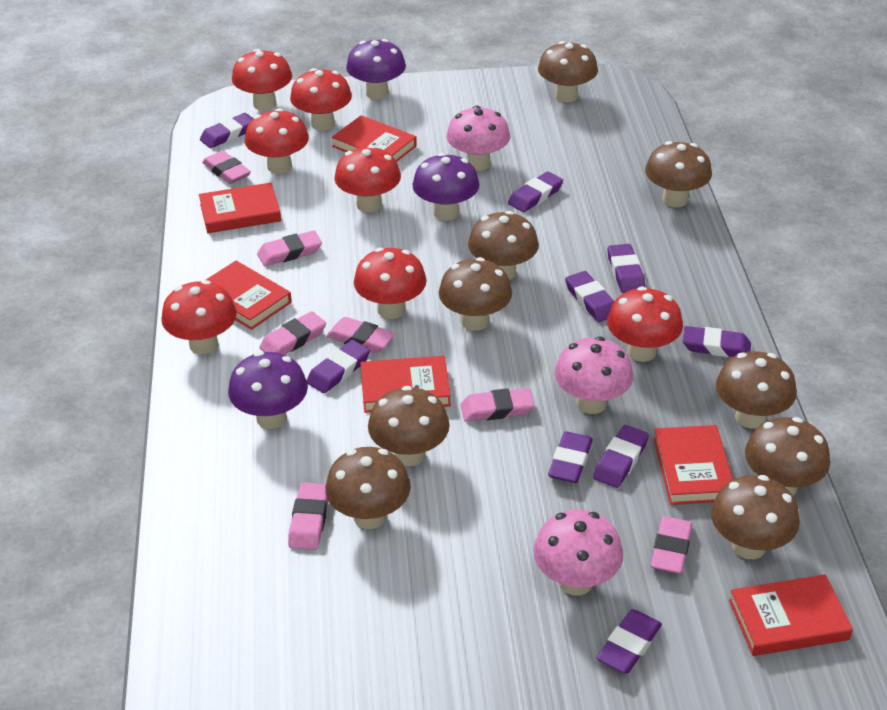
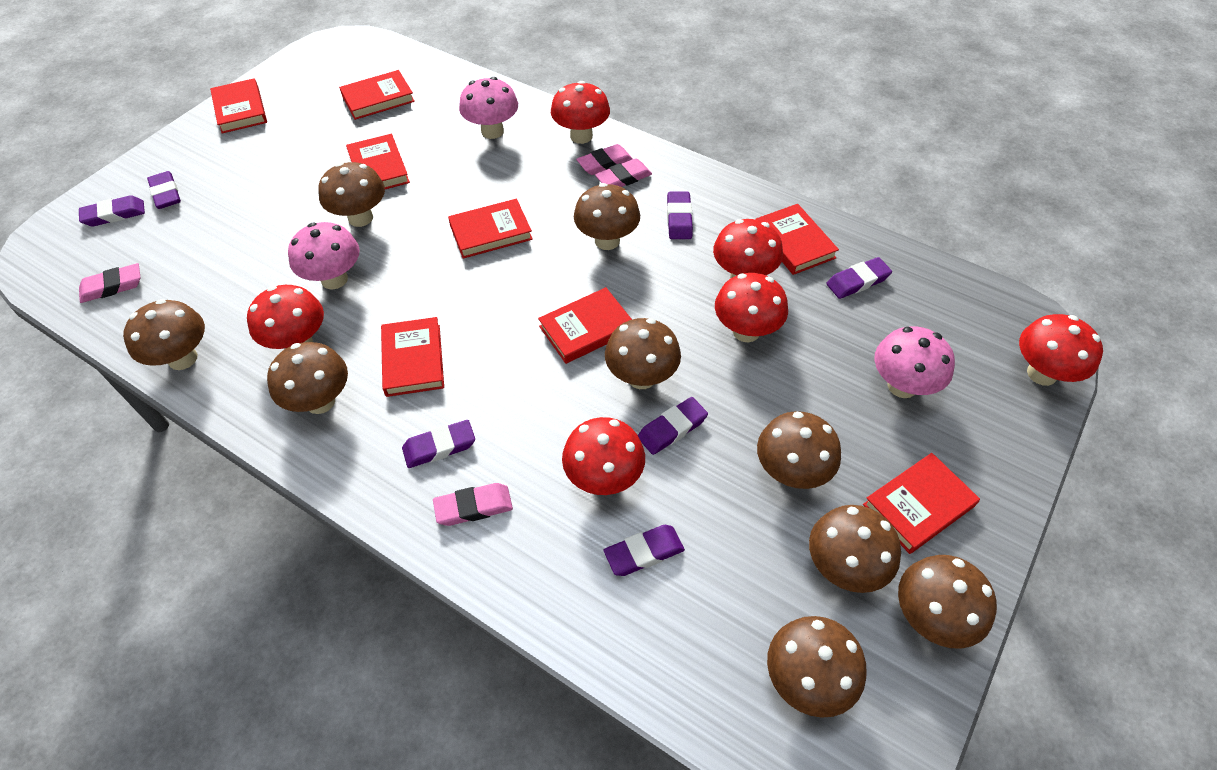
pink eraser: [202,150,251,184] [257,230,322,266] [259,311,326,355] [288,482,328,550] [326,317,395,353] [460,388,534,422] [651,516,692,574] = 7 -> [79,263,140,303] [433,483,513,526] [576,144,633,175] [595,158,652,187] = 4
purple eraser: [200,113,253,148] [307,340,370,393] [508,171,563,212] [548,431,593,483] [565,271,615,322] [593,425,649,488] [596,609,662,674] [607,244,645,293] [683,326,751,357] = 9 -> [79,195,145,227] [147,171,181,209] [402,420,475,468] [604,525,685,576] [638,397,708,455] [667,192,693,239] [826,257,892,299] = 7
purple mushroom: [228,351,308,429] [346,39,406,99] [413,153,479,220] = 3 -> none = 0
red book: [199,183,281,233] [206,261,292,330] [332,115,417,162] [360,356,451,413] [653,425,733,505] [729,575,853,656] = 6 -> [210,78,267,133] [339,70,415,120] [346,134,410,189] [381,317,444,397] [448,199,533,259] [538,287,632,364] [755,204,839,275] [863,453,980,554] = 8
red mushroom: [161,280,237,354] [232,49,292,110] [245,108,309,174] [290,68,352,131] [334,145,401,212] [354,247,427,319] [607,286,683,362] = 7 -> [247,285,324,349] [551,81,610,144] [562,417,645,495] [713,219,783,278] [715,273,788,342] [1019,314,1103,386] = 6

